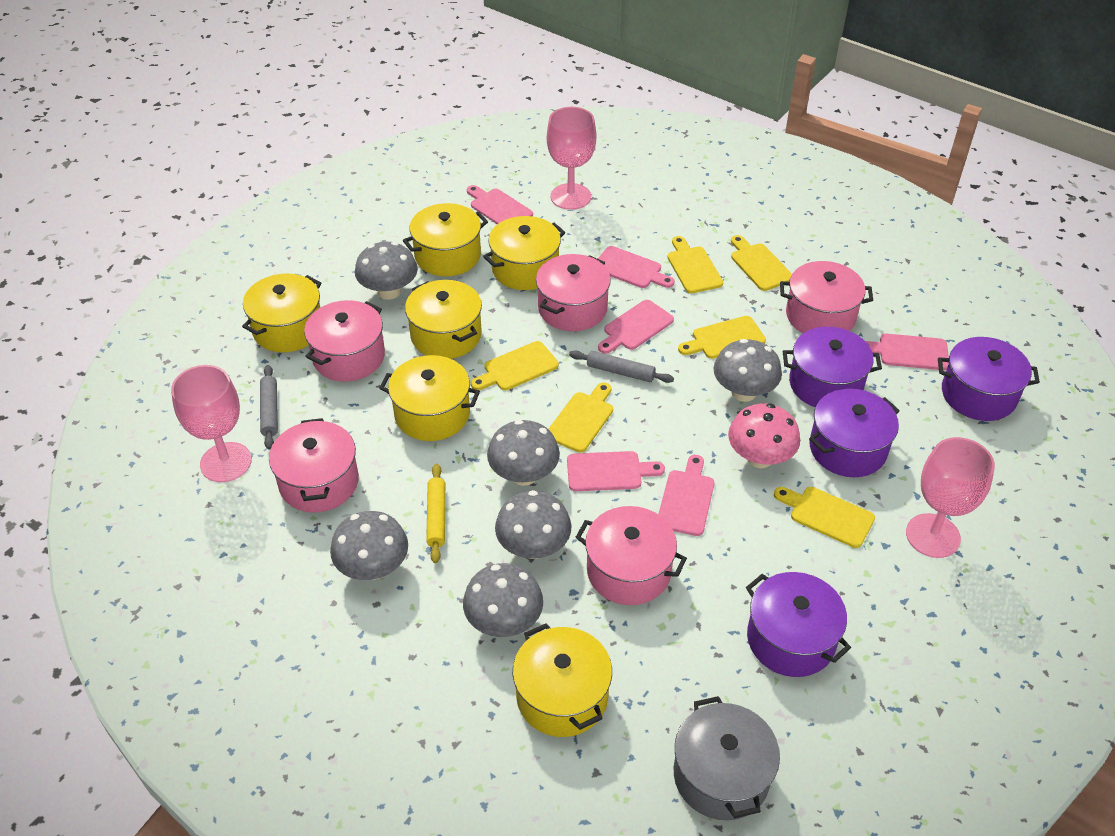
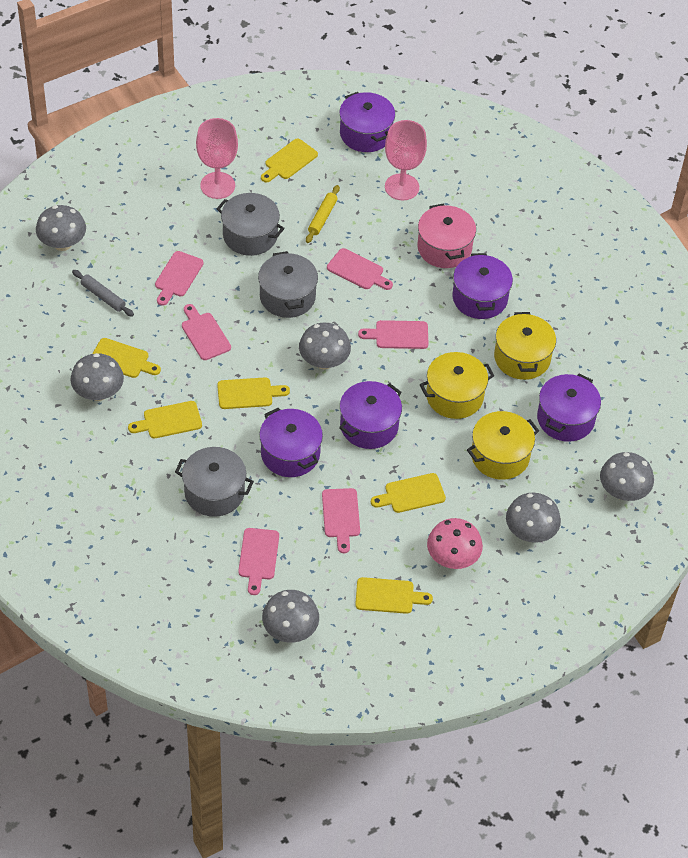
grey pot: [674,696,780,820] = 1 -> [175,447,254,517] [217,193,285,256] [258,251,318,318] = 3
grey rolling pin: [260,365,278,449] [569,350,674,383] = 2 -> [72,270,134,317] = 1
pink goblet: [171,365,252,482] [547,107,596,210] [906,437,995,558] = 3 -> [196,118,238,199] [385,120,427,200] = 2
pink pot: [269,418,359,513] [304,300,385,382] [536,254,611,331] [575,506,687,605] [780,261,873,333] = 5 -> [417,204,476,268] = 1
purple pot: [746,572,851,677] [783,327,882,407] [809,389,900,477] [938,337,1040,421] = 4 -> [259,408,323,477] [339,92,395,152] [339,381,402,449] [453,253,513,319] [537,374,601,442] = 5
yellow pot: [242,273,321,352] [380,355,480,441] [403,203,488,276] [405,280,482,359] [483,216,565,290] [513,623,612,737] = 6 -> [420,352,494,419] [467,411,539,480] [494,312,556,380] = 3

